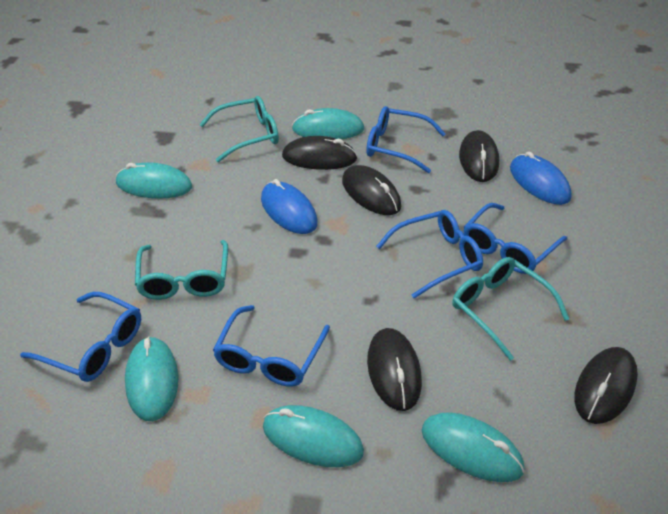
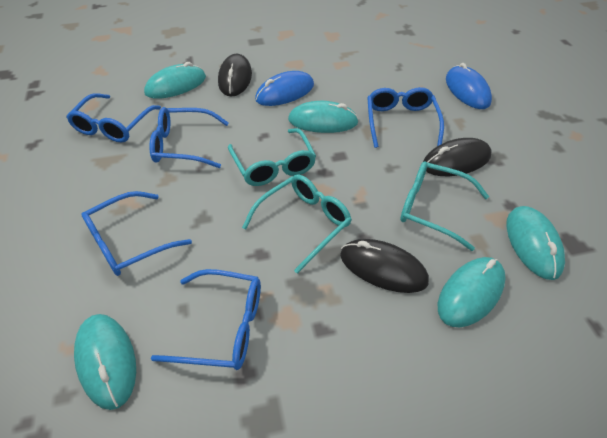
black mouse: [282,136,358,170] [342,165,401,215] [367,328,422,411] [459,130,499,182] [574,347,638,424] = 5 -> [218,54,252,96] [340,239,429,293] [423,138,492,176] = 3

